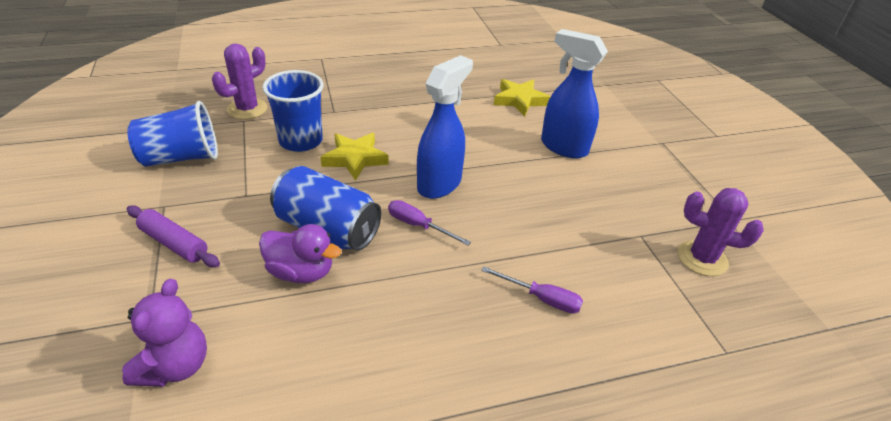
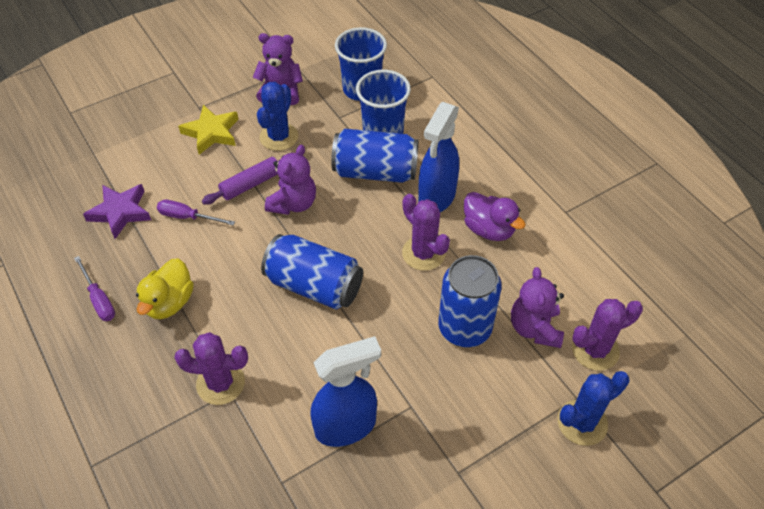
blue cactus: none = 0 -> [257,82,298,151] [558,371,630,446] = 2
blue can: [270,166,382,251] = 1 -> [261,234,363,309] [331,129,418,183] [438,255,502,347] = 3
purple cactus: [212,43,267,120] [678,188,763,276] = 2 -> [174,332,248,405] [402,194,450,271] [572,299,643,371] = 3
purple star: none = 0 -> [83,184,151,239] = 1
purple teddy bear: [122,279,207,387] = 1 -> [253,33,303,105] [265,145,316,215] [511,267,564,348] = 3
yellow duck: none = 0 -> [136,258,194,319] = 1
yellow star: [320,133,389,181] [494,79,551,116] = 2 -> [178,105,239,155] = 1

